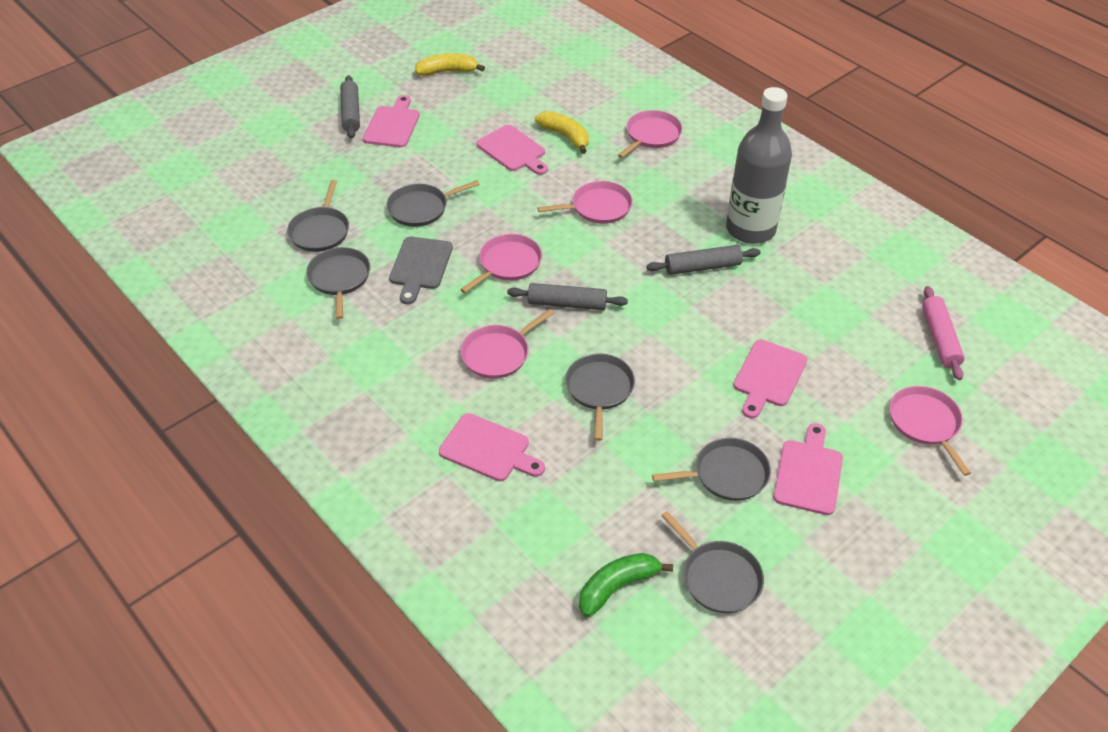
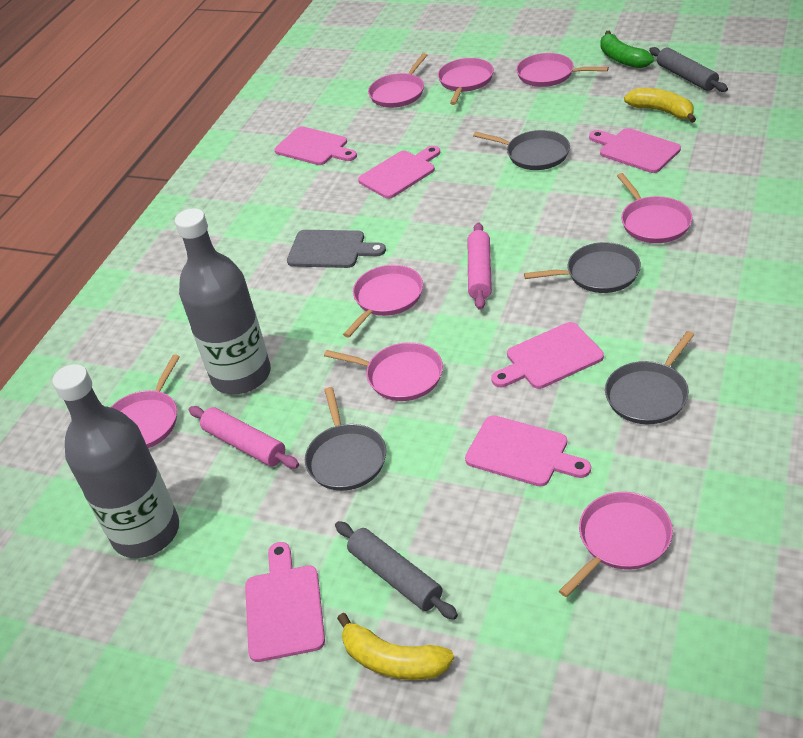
grey bottle: [726,87,792,244] = 1 -> [52,364,179,558] [175,208,271,394] = 2
grey pan: [287,180,349,252] [306,247,370,319] [386,180,480,227] [565,353,635,441] [652,438,771,501] [661,511,764,613] = 6 -> [305,387,386,491] [473,130,570,170] [524,242,641,293] [605,331,695,424] = 4
grey rolling pin: [340,75,360,138] [507,283,628,310] [646,245,761,275] = 3 -> [335,521,458,620] [649,47,728,92] = 2
pink cutting board: [363,95,420,147] [439,413,545,481] [476,125,548,175] [733,340,807,419] [773,423,843,515] = 5 -> [245,542,325,662] [274,126,357,165] [358,146,440,199] [465,415,591,487] [491,322,604,389] [589,128,681,173] = 6
pink pan: [460,234,542,293] [461,309,554,379] [537,181,633,224] [618,110,683,158] [889,386,971,476] = 5 -> [111,354,180,448] [324,342,443,401] [343,265,423,338] [368,53,427,108] [438,58,494,105] [516,53,609,87] [559,492,673,597] [617,173,693,243] = 8
pink rolling pin: [922,286,965,380] = 1 -> [189,406,299,469] [468,223,492,310] = 2

